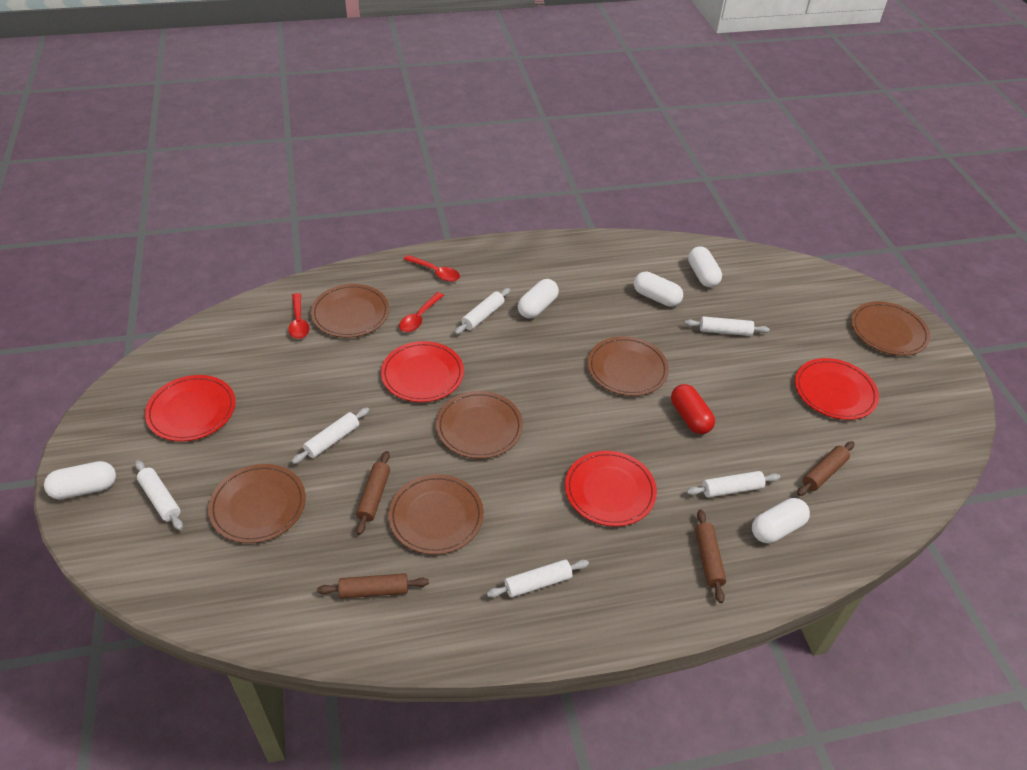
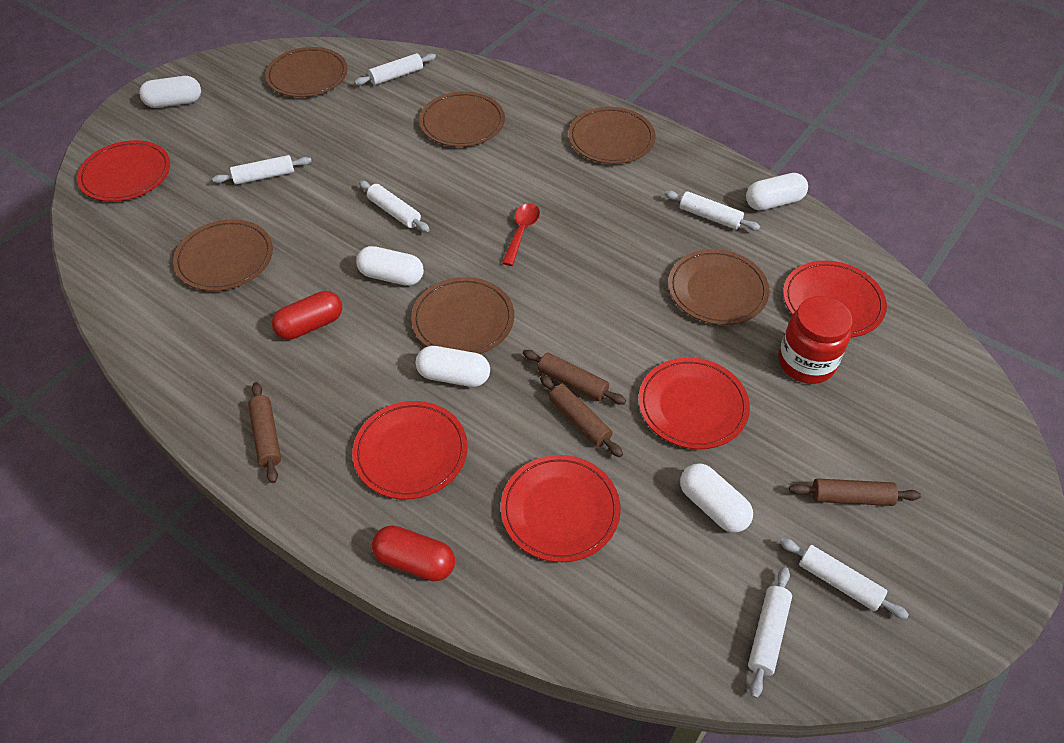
red capsule: [671,384,715,434] = 1 -> [272,291,342,340] [372,525,455,581] = 2
red jar: none = 0 -> [778,296,852,384] = 1
red plate: [145,375,236,441] [381,341,464,402] [565,451,657,527] [795,358,879,420] = 4 -> [77,140,170,202] [352,401,468,499] [501,455,620,562] [638,358,750,449] [783,261,887,338] = 5
red spoon: [288,293,310,339] [399,292,444,332] [404,255,460,282] = 3 -> [502,203,540,266] = 1

